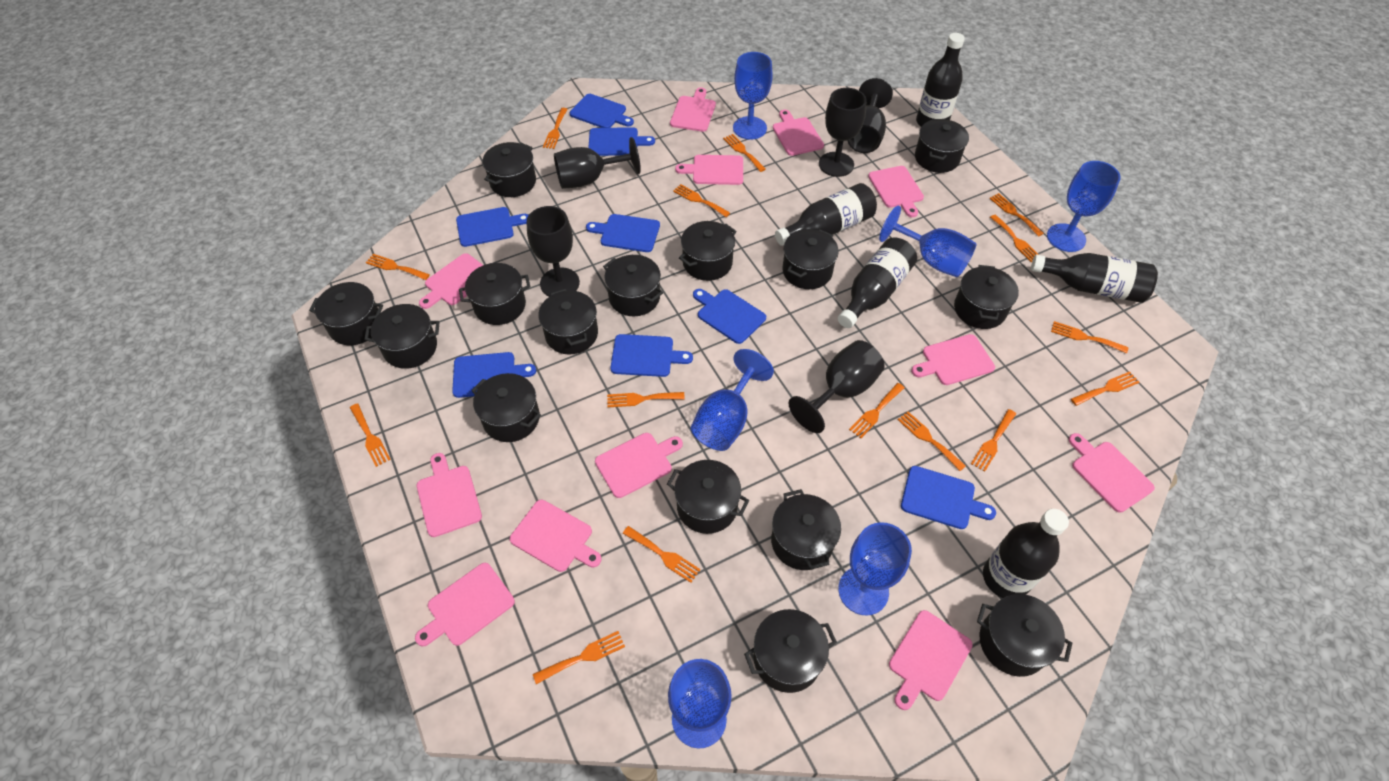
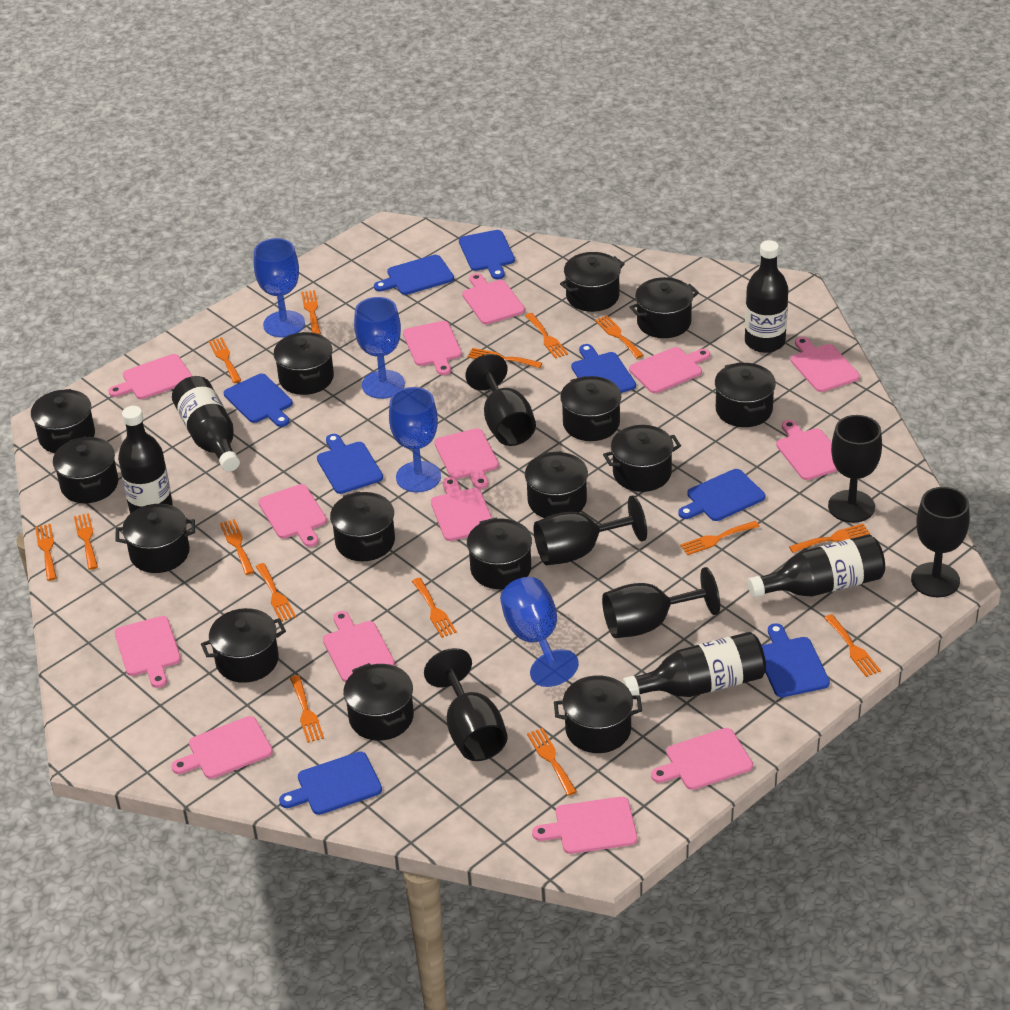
black goblet: [526,206,580,297] [554,137,641,189] [788,340,885,433] [819,88,867,177] [847,78,893,153] = 5 -> [424,648,508,761] [465,354,536,446] [534,495,647,565] [602,567,720,638] [828,415,882,523] [911,487,970,597] = 6
blue goblet: [668,659,732,749] [691,349,774,451] [733,52,773,140] [838,522,912,615] [879,206,976,277] [1047,161,1121,252] = 6 -> [254,238,305,337] [354,297,405,399] [389,387,441,492] [500,577,579,687] = 4
pink cutting board: [415,563,515,646] [417,453,482,537] [419,253,483,309] [510,500,601,572] [595,433,683,498] [670,87,716,132] [675,155,743,185] [773,110,824,156] [868,166,924,217] [889,610,973,710] [911,334,995,385] [1069,433,1155,513] = 12 -> [108,354,192,399] [115,616,181,688] [171,716,273,779] [258,484,327,547] [323,611,395,682] [403,321,462,375] [431,477,492,541] [434,428,499,489] [462,273,525,324] [532,797,637,854] [629,347,710,393] [651,728,753,790] [776,420,838,480] [791,337,860,392] = 14

